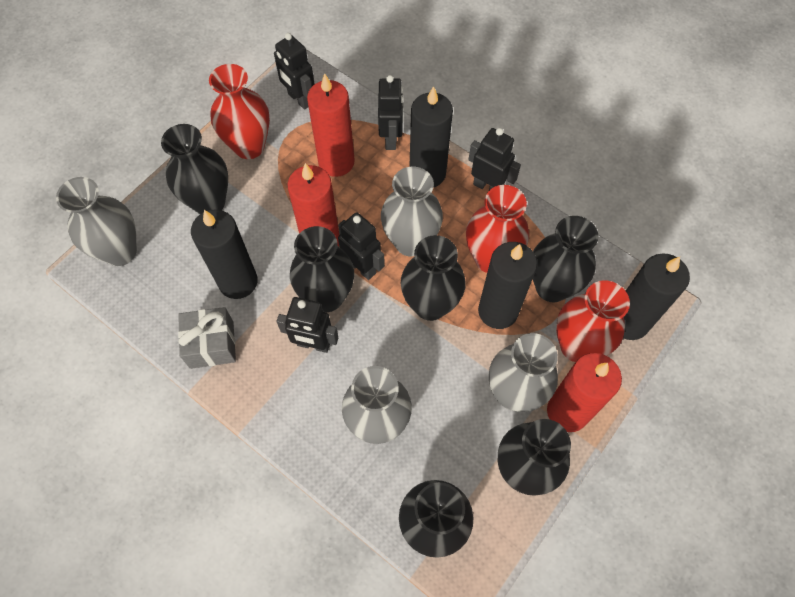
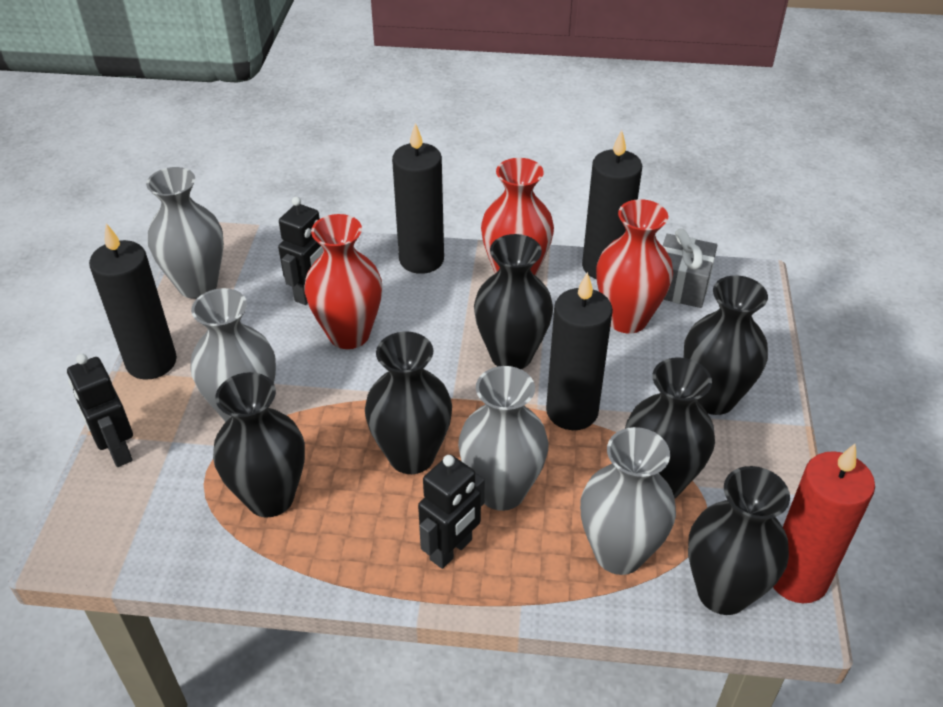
black robot: [274,33,314,110] [277,297,338,353] [338,212,385,280] [378,75,403,150] [468,128,521,190] = 5 -> [67,354,133,467] [278,197,324,305] [418,455,485,569] = 3
red candle: [287,163,339,246] [307,73,355,177] [547,353,622,432] = 3 -> [773,444,875,603] = 1

